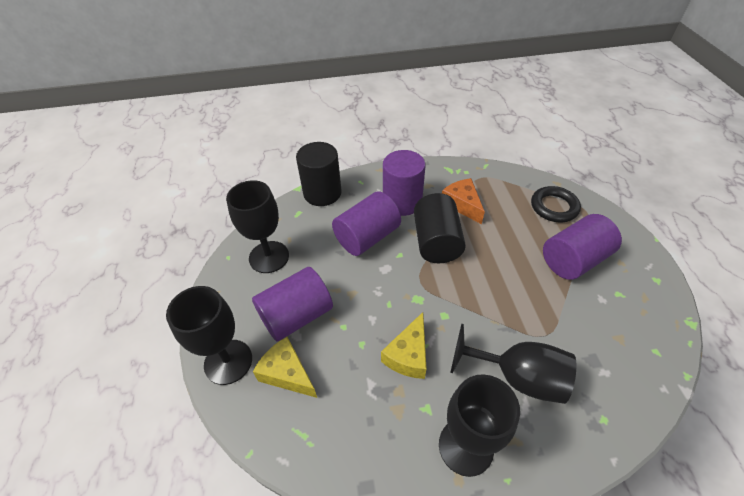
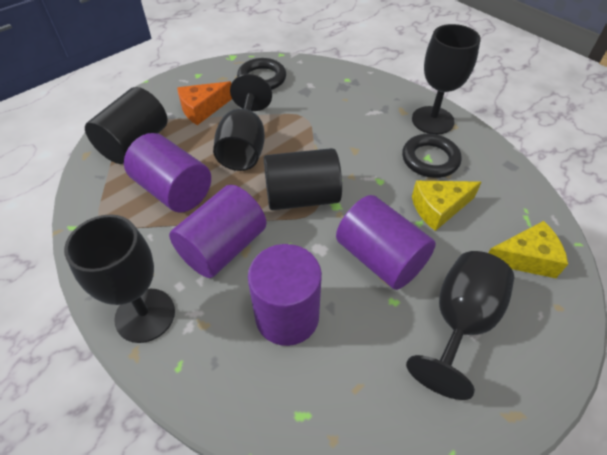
black ring: [531,186,581,222] = 1 -> [237,58,286,90] [402,134,462,178] = 2

